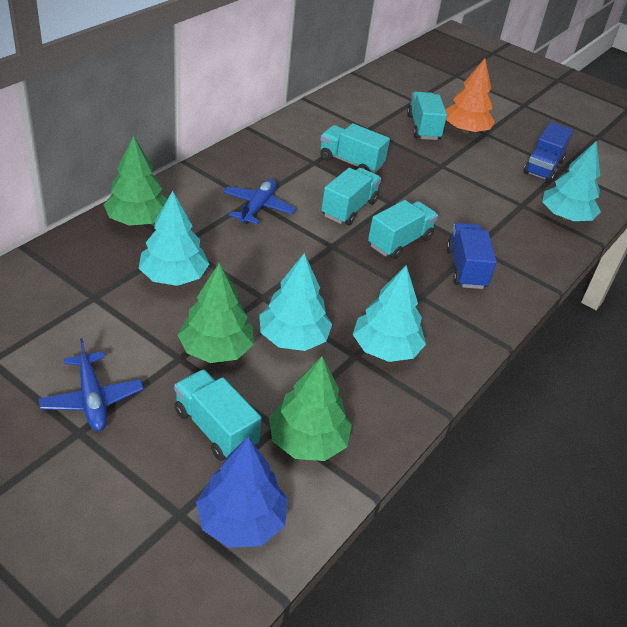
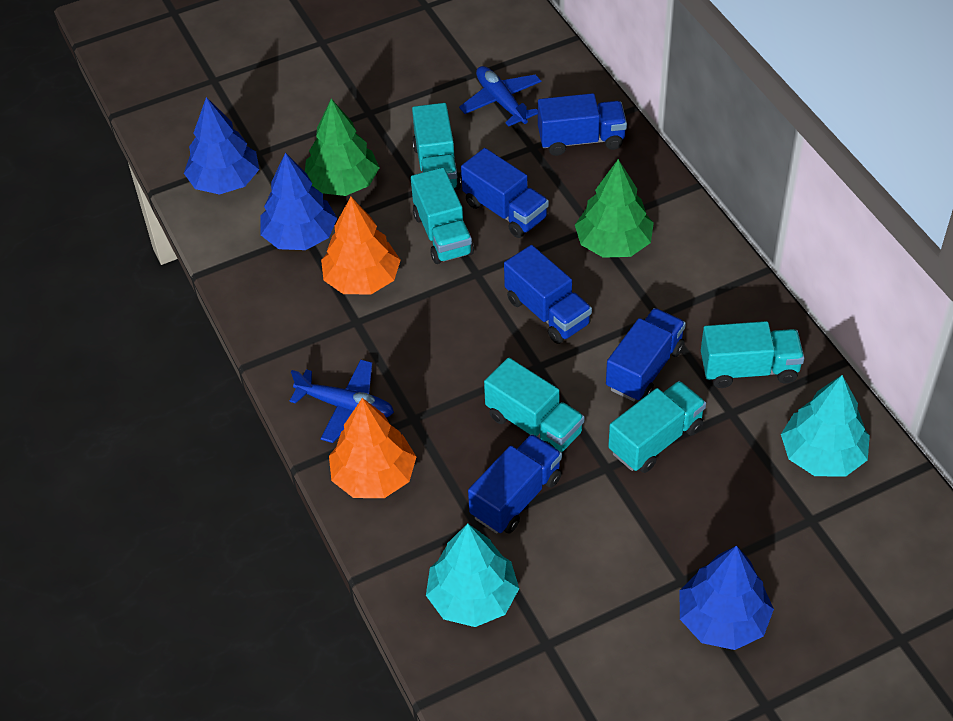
blue tree: [196,436,288,548] = 1 -> [184,97,259,195] [260,153,337,250] [680,546,774,650] = 3
blue truck: [446,223,497,289] [523,122,573,182] = 2 -> [461,148,549,238] [468,434,562,534] [504,245,592,344] [538,93,627,156] [606,308,686,402] = 5
green tree: [104,135,167,226] [178,263,254,363] [269,357,352,461] = 3 -> [305,99,380,196] [575,159,654,258] = 2
orange tree: [446,58,495,134] = 1 -> [321,197,401,294] [329,398,416,498] = 2
turquoise tree: [139,191,209,286] [259,253,332,351] [353,265,426,362] [542,141,601,221] = 4 -> [426,523,519,627] [781,375,870,477] = 2

